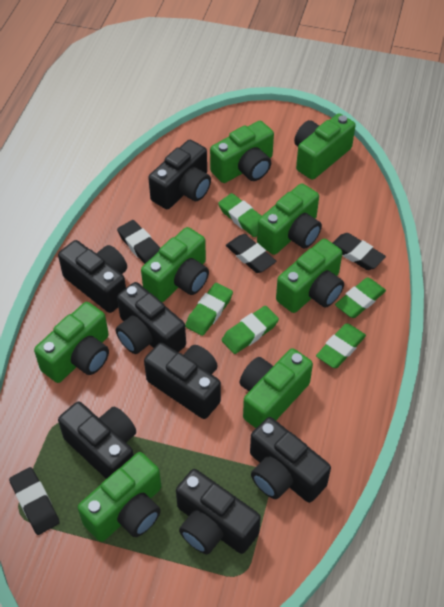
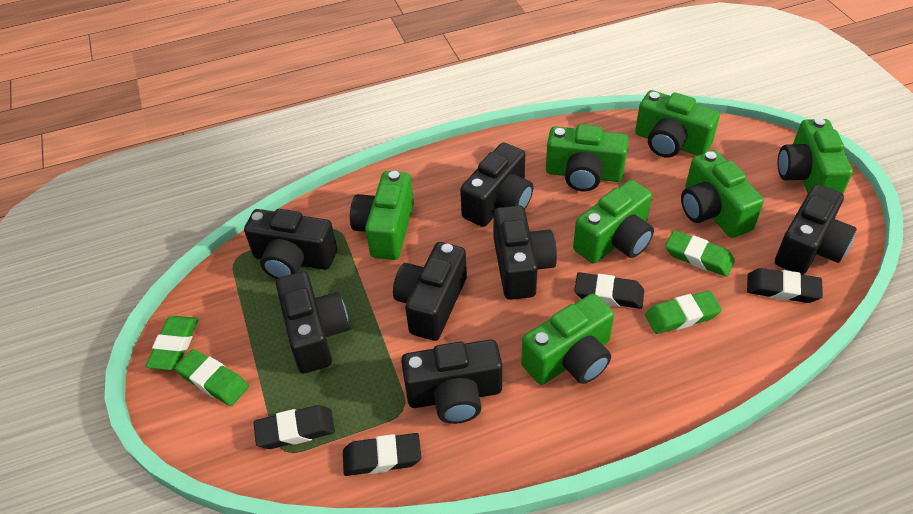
green camera: [34,302,109,383] [78,452,161,542] [141,227,209,302] [210,121,274,183] [240,348,313,428] [257,183,322,255] [276,239,344,313] [294,114,356,180] = 8 -> [350,171,414,260] [521,293,614,385] [546,124,629,192] [573,180,654,264] [635,90,720,158] [681,150,764,238] [778,118,853,194] = 7
green eraser: [185,283,233,336] [218,193,261,237] [222,306,279,354] [316,323,366,368] [335,277,386,318] = 5 -> [146,316,198,370] [175,349,249,406] [645,291,722,334] [665,230,735,277] = 4

